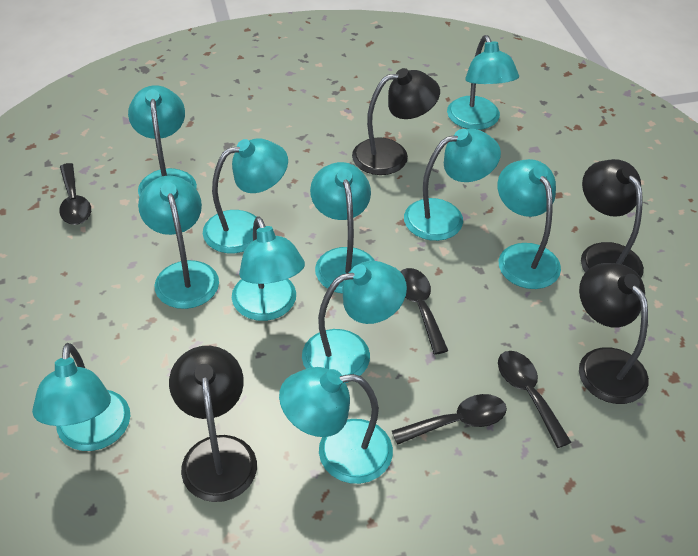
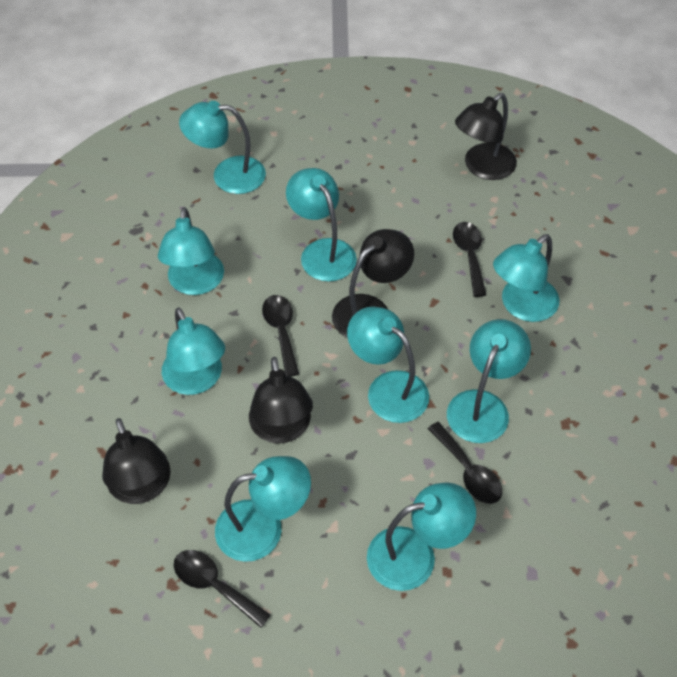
turquoise lamp: [32,343,130,451] [128,85,197,197] [138,175,219,309] [203,138,288,253] [232,216,305,321] [279,367,393,484] [302,261,407,383] [310,162,375,294] [404,129,501,241] [447,35,519,130] [498,159,561,289] = 11 -> [158,207,224,295] [162,308,225,395] [179,101,266,194] [215,456,311,562] [286,168,357,282] [347,307,429,423] [367,482,476,591] [447,319,531,443] [493,234,559,322] = 9

